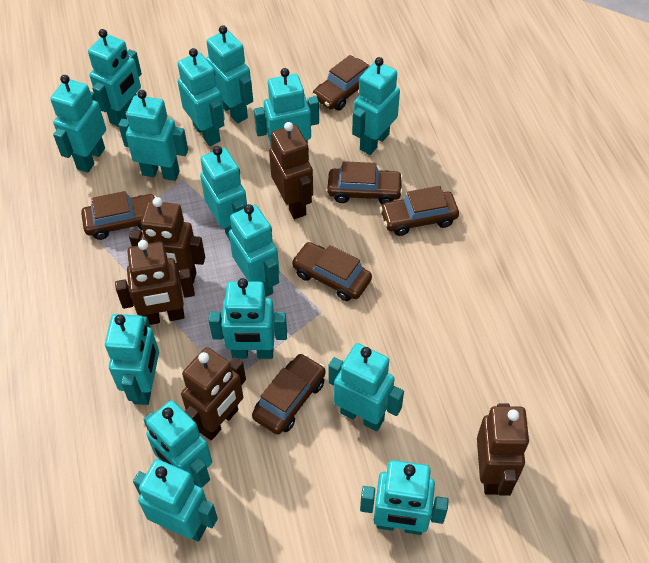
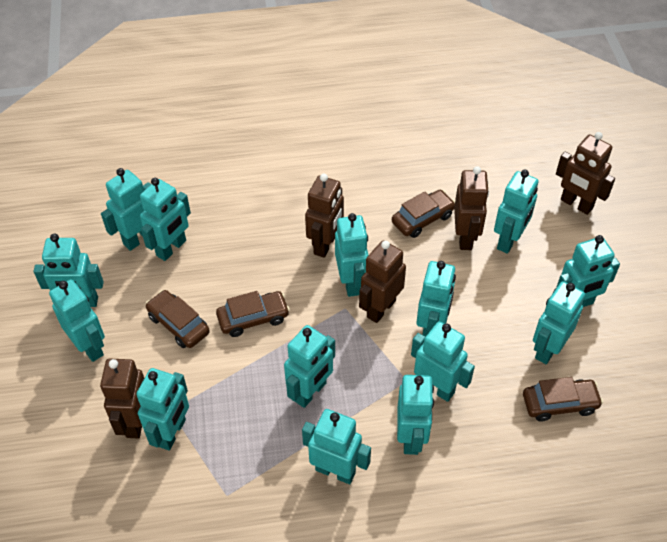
brown car: [81,191,157,240] [252,353,326,434] [291,242,372,301] [312,55,370,111] [327,161,403,204] [379,186,459,236] = 6 -> [145,290,210,348] [216,291,290,337] [392,190,455,238] [523,377,603,422] = 4
turquoise robot: [50,75,106,173] [88,29,142,127] [105,314,159,405] [119,90,188,181] [133,459,218,542] [143,400,212,488] [178,48,225,146] [200,146,247,240] [206,25,253,123] [208,278,287,359] [229,204,279,297] [254,68,319,148] [328,343,404,431] [352,57,400,155] [360,460,449,535] = 15 -> [33,233,104,307] [49,279,105,362] [101,168,151,251] [136,368,189,451] [140,178,191,261] [284,325,335,408] [302,409,371,484] [335,213,368,297] [397,375,434,455] [411,321,475,402] [416,261,456,337] [494,169,539,254] [533,281,585,364] [556,235,620,307] = 14

